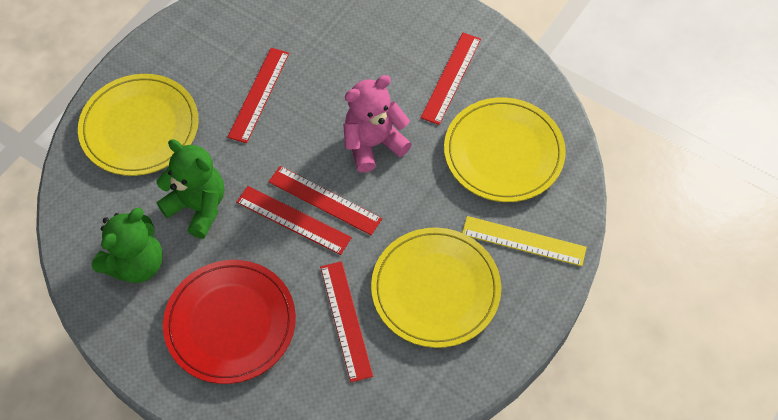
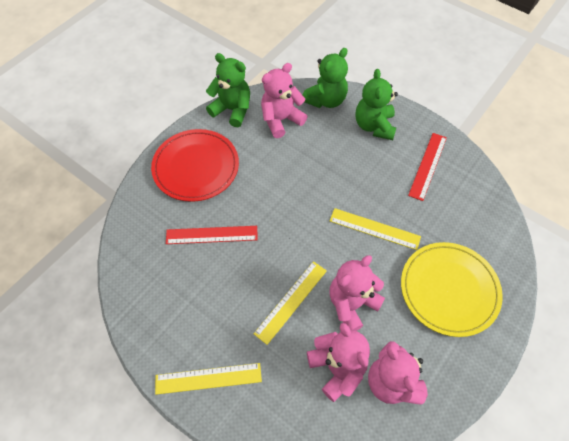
green teddy bear: [92,208,163,283] [156,139,224,239] = 2 -> [206,53,250,127] [303,48,348,108] [355,69,398,140] = 3
pink teddy bear: [343,75,412,173] = 1 -> [261,63,308,138] [307,323,370,402] [329,255,385,331] [368,341,428,405] = 4
red ruler: [228,48,289,143] [236,186,352,255] [269,166,382,235] [320,261,373,382] [420,33,481,125] = 5 -> [166,226,258,244] [408,133,447,201] = 2
yellow plate: [78,74,199,176] [371,228,501,348] [444,97,566,202] = 3 -> [401,242,503,337] = 1
yellow ruler: [462,216,587,266] = 1 -> [155,363,262,395] [254,261,327,345] [330,208,421,250] = 3

